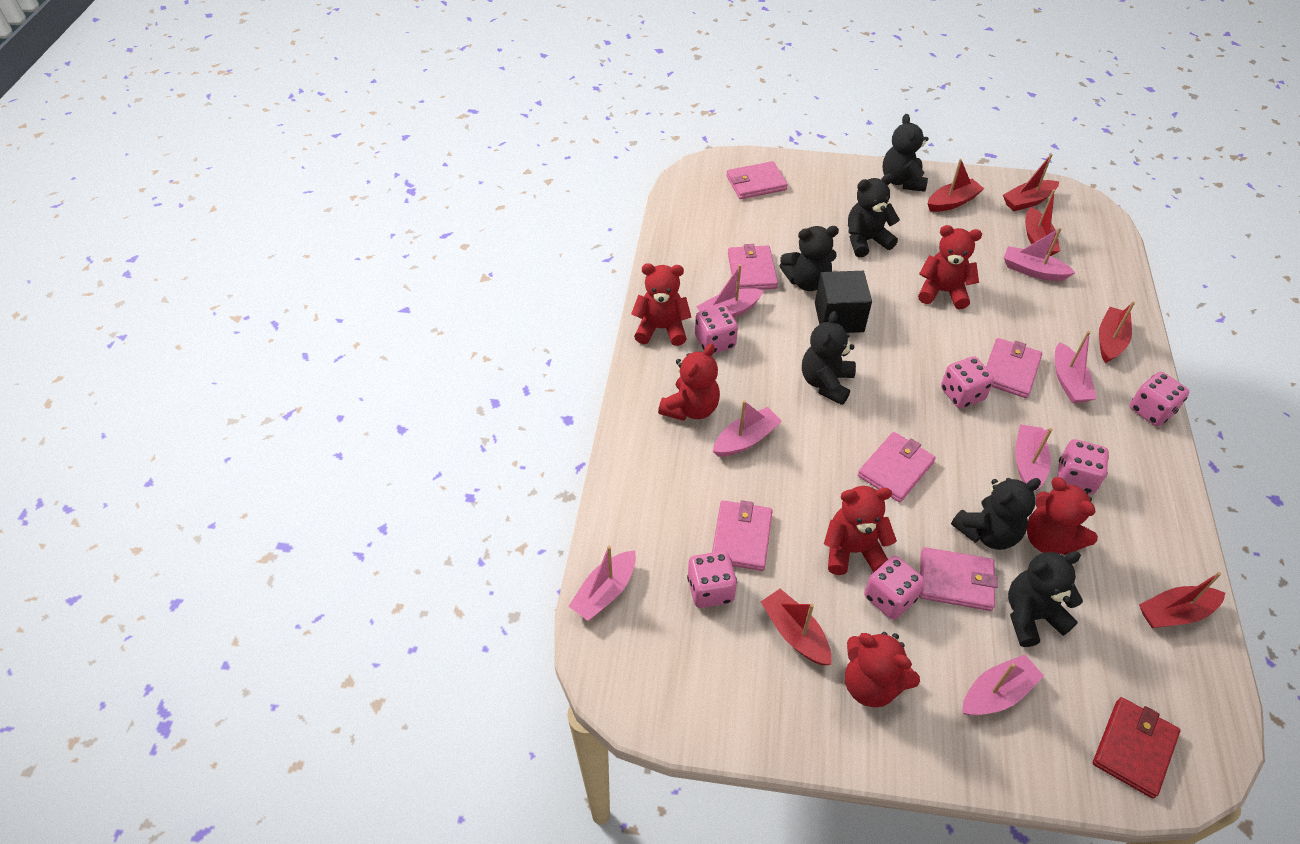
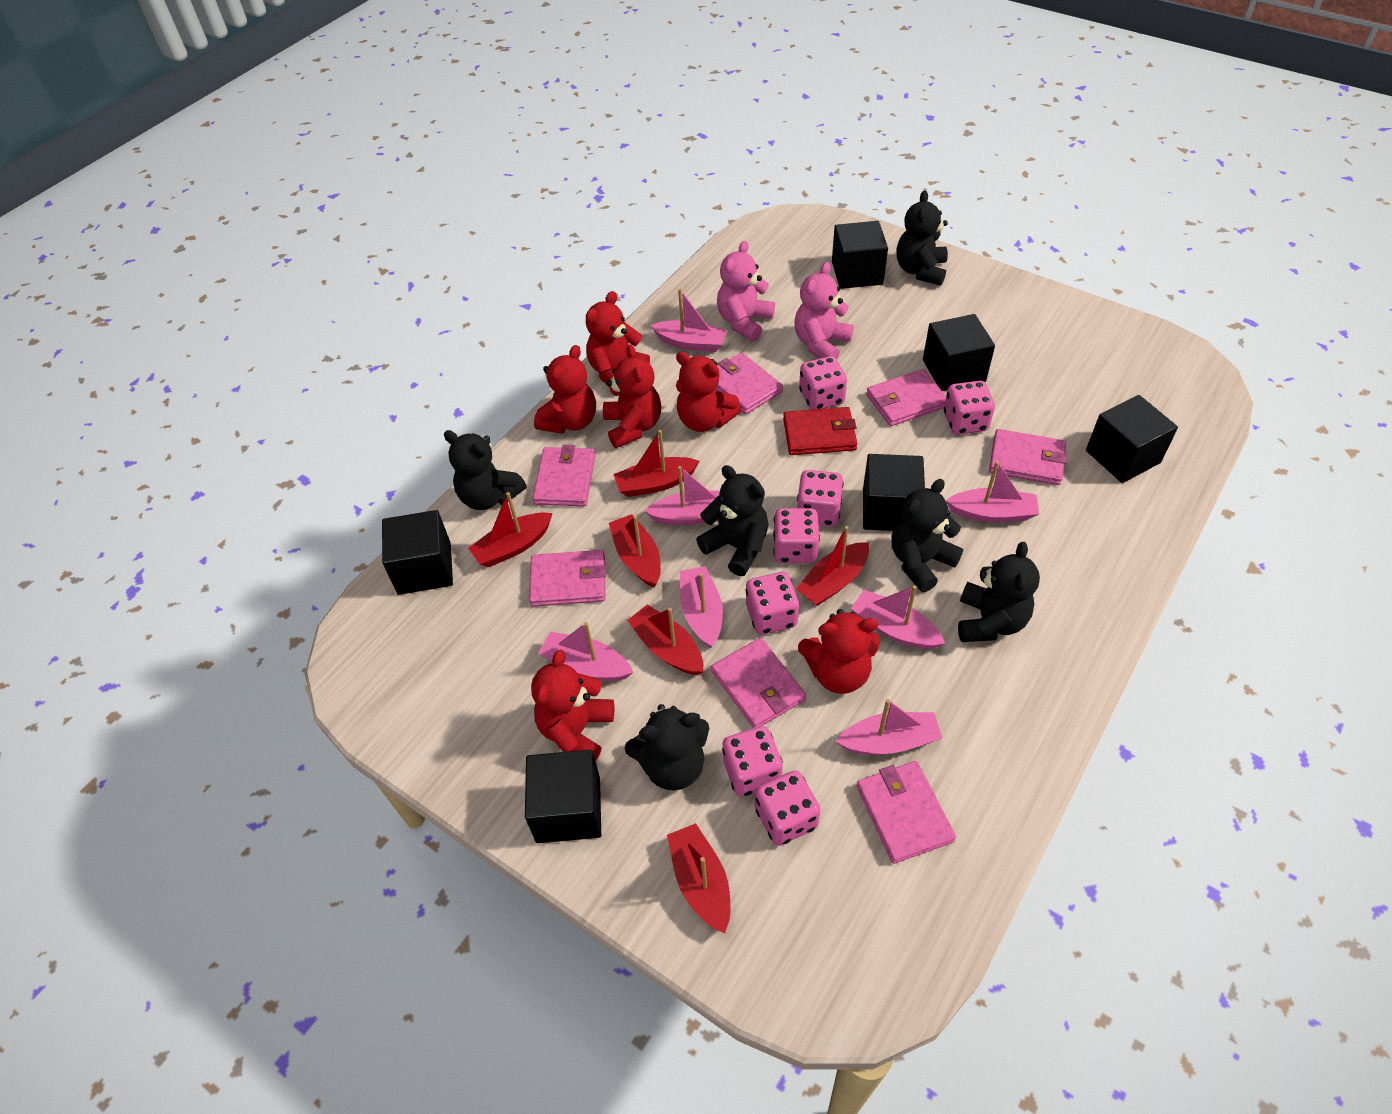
black cube: [815,271,872,333] = 1 -> [382,510,453,595] [525,750,601,843] [832,221,888,289] [863,454,925,531] [923,314,995,391] [1086,395,1178,483] = 6
pink dice: [687,551,737,608] [695,305,738,354] [864,556,925,620] [941,356,994,409] [1057,439,1109,494] [1130,372,1189,426] = 6 -> [722,726,783,797] [746,572,799,635] [755,770,821,846] [773,508,820,563] [797,470,844,526] [799,356,847,410] [944,381,995,435] = 7
pink teddy bear: none = 0 -> [717,241,775,341] [794,262,854,359] = 2
pink wallet: [712,500,773,571] [727,161,788,199] [728,244,778,290] [858,432,936,502] [919,547,998,611] [986,338,1042,398] = 6 -> [529,550,606,607] [532,445,596,506] [711,638,806,728] [715,353,783,414] [856,761,956,864] [866,369,946,426] [989,429,1068,485] = 7

